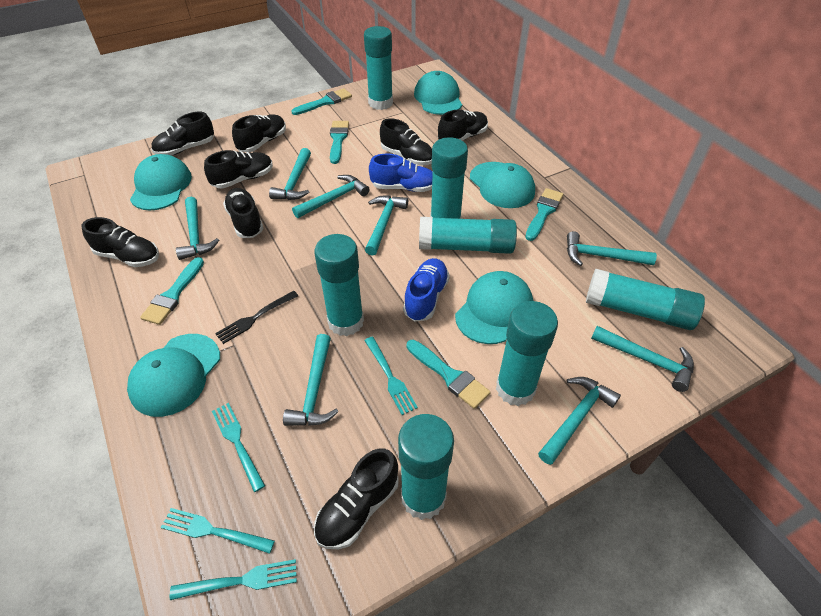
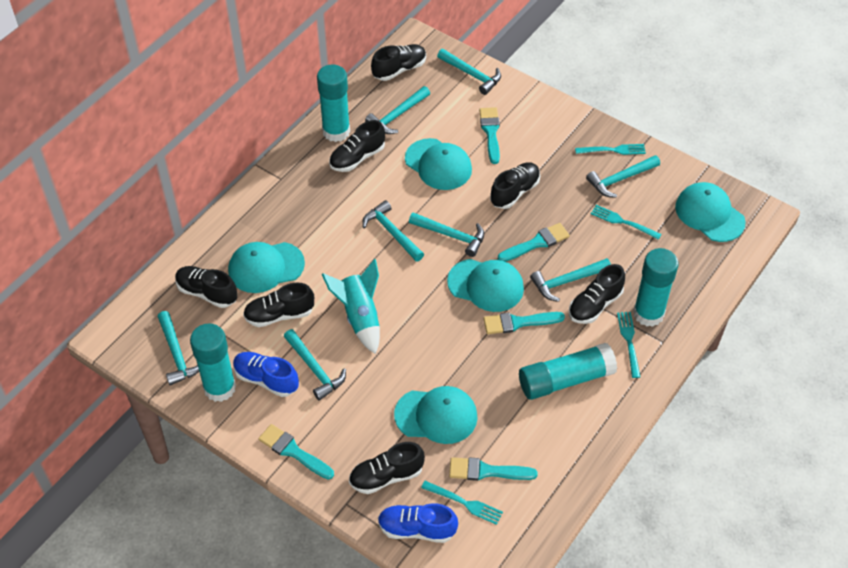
black fork: [215,291,298,344] = 1 -> none = 0
black shoe: [82,217,159,267] [151,112,214,156] [204,150,273,188] [223,188,264,238] [232,114,286,152] [314,448,399,549] [380,118,432,165] [438,110,488,141] = 8 -> [175,266,237,308] [243,283,314,327] [329,120,385,172] [349,442,425,494] [371,44,426,81] [490,162,540,209] [569,264,625,324] = 7
turquoise glue stick: [314,234,364,336] [364,26,393,110] [398,414,454,520] [419,217,517,254] [430,137,468,219] [496,301,558,406] [586,269,705,330] = 7 -> [190,323,236,402] [317,64,350,142] [519,343,617,400] [633,248,679,327] = 4
turquoise rocket: none = 0 -> [322,259,380,354] = 1

